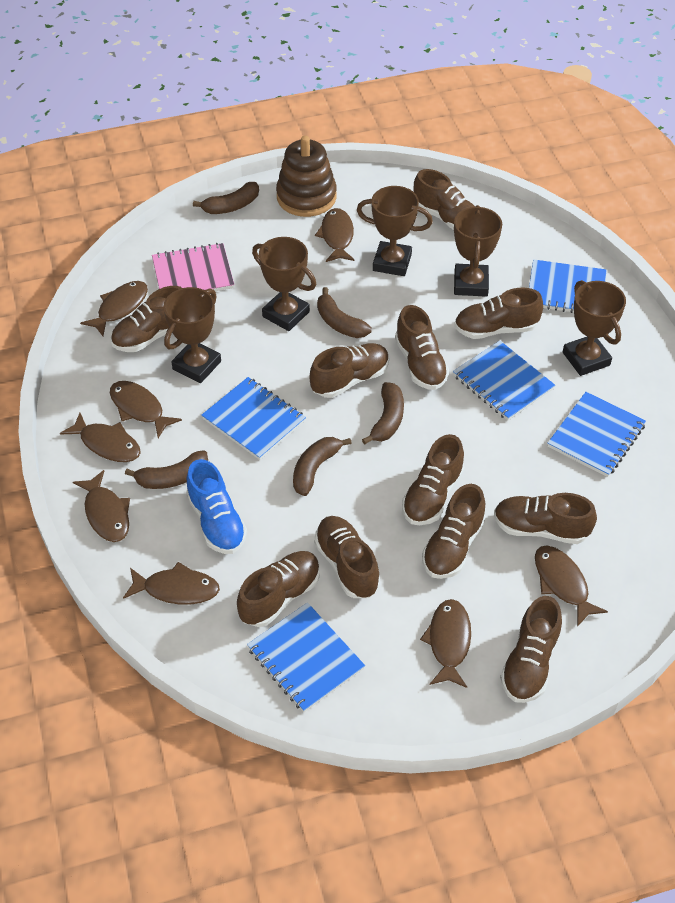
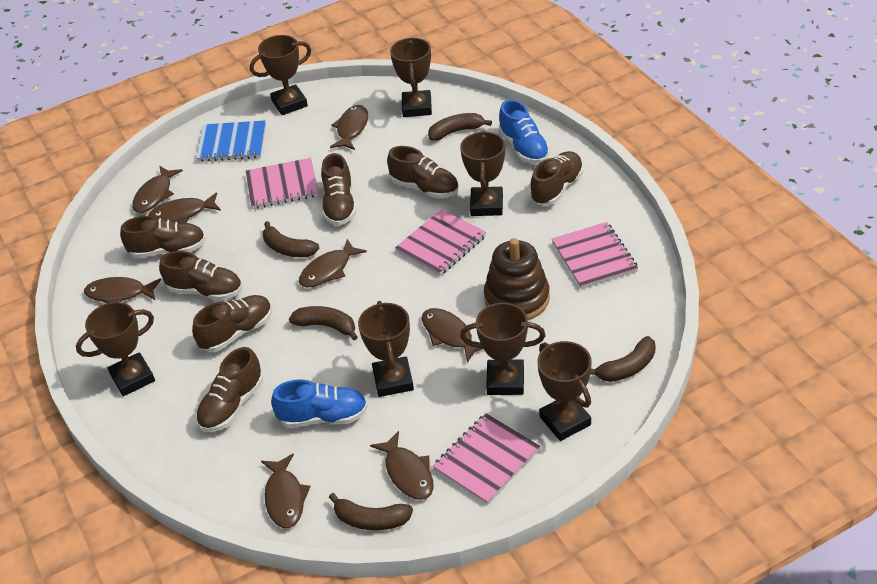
blue notebook: [201,377,306,460] [247,602,365,712] [453,340,555,421] [529,259,606,313] [548,392,646,477] = 5 -> [196,120,266,162] = 1
blue shoe: [186,459,247,554] = 1 -> [271,379,368,428] [499,100,550,164] = 2
brown shoe: [111,286,182,352] [237,551,320,627] [310,343,389,398] [314,516,380,598] [395,305,449,390] [402,434,464,525] [414,169,475,230] [422,484,486,579] [454,288,543,339] [494,493,597,544] [500,596,562,703] = 11 -> [120,216,206,258] [159,251,242,301] [192,295,272,352] [196,347,263,432] [321,153,356,226] [387,146,459,199] [530,151,583,205] = 7
brown trophy: [163,287,221,383] [252,237,316,331] [357,186,433,276] [454,205,502,297] [563,280,626,376] = 5 -> [76,302,155,396] [250,35,311,115] [358,301,414,397] [390,38,432,117] [460,131,505,216] [460,303,546,395] [537,341,592,441] = 7
pink notebook: [152,243,234,291] = 1 -> [246,158,319,209] [395,209,486,276] [433,413,540,505] [552,222,638,289] = 4

